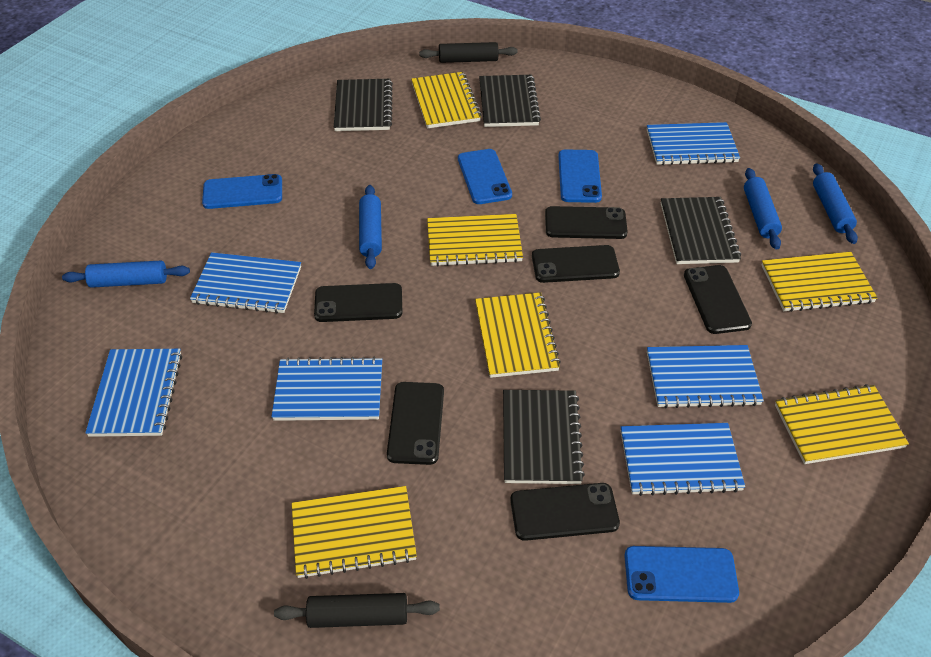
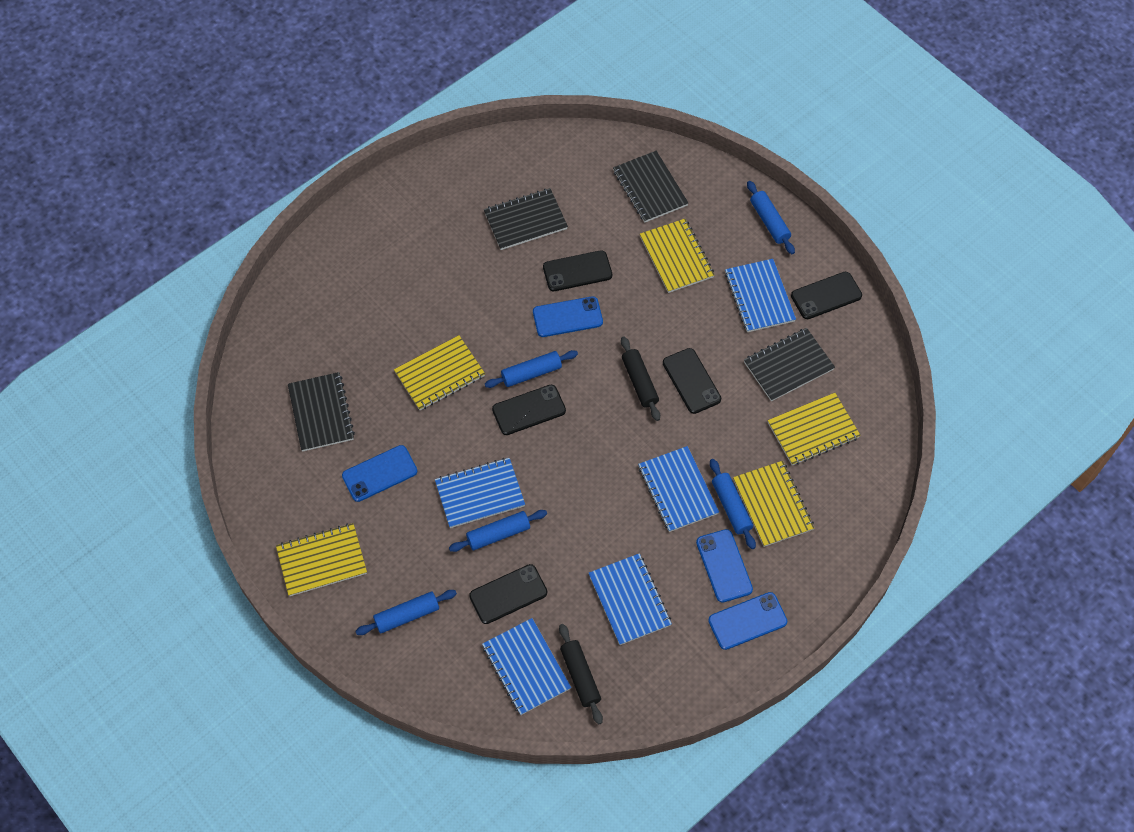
black phone: [314,283,402,322] [387,382,444,465] [510,483,620,541] [532,245,620,283] [545,206,628,239] [684,265,752,334] = 6 -> [469,564,547,624] [492,385,566,435] [543,250,612,291] [663,348,721,414] [791,272,862,319] = 5
blue notebook: [85,349,182,437] [190,252,301,314] [271,357,382,421] [621,423,745,496] [647,122,740,165] [647,345,764,408] = 6 -> [435,458,525,528] [482,618,571,715] [588,553,672,645] [638,446,719,532] [725,259,796,332] = 5
blue rolling pin: [62,260,190,288] [359,185,382,269] [744,168,782,250] [813,163,858,244] = 4 -> [356,590,457,635] [449,510,547,552] [485,350,578,388] [710,459,756,549] [747,181,795,254] = 5
yellow notebook: [292,486,417,579] [411,72,482,128] [427,214,523,266] [475,292,561,378] [761,252,877,312] [775,384,909,464] = 6 -> [276,523,367,596] [394,335,485,410] [640,219,714,293] [733,461,814,547] [768,393,861,465] = 5

